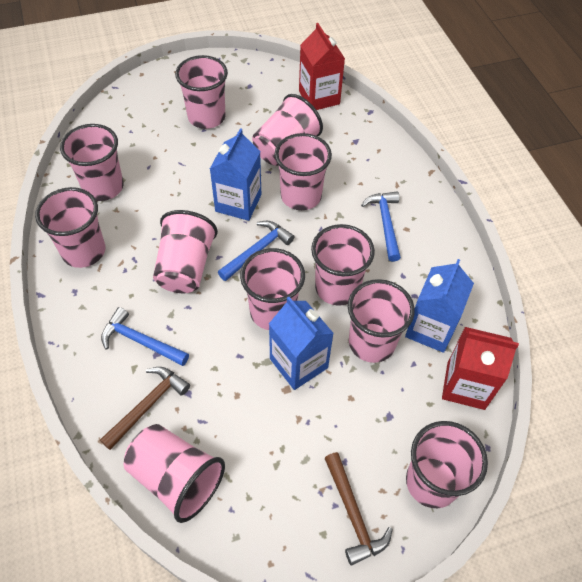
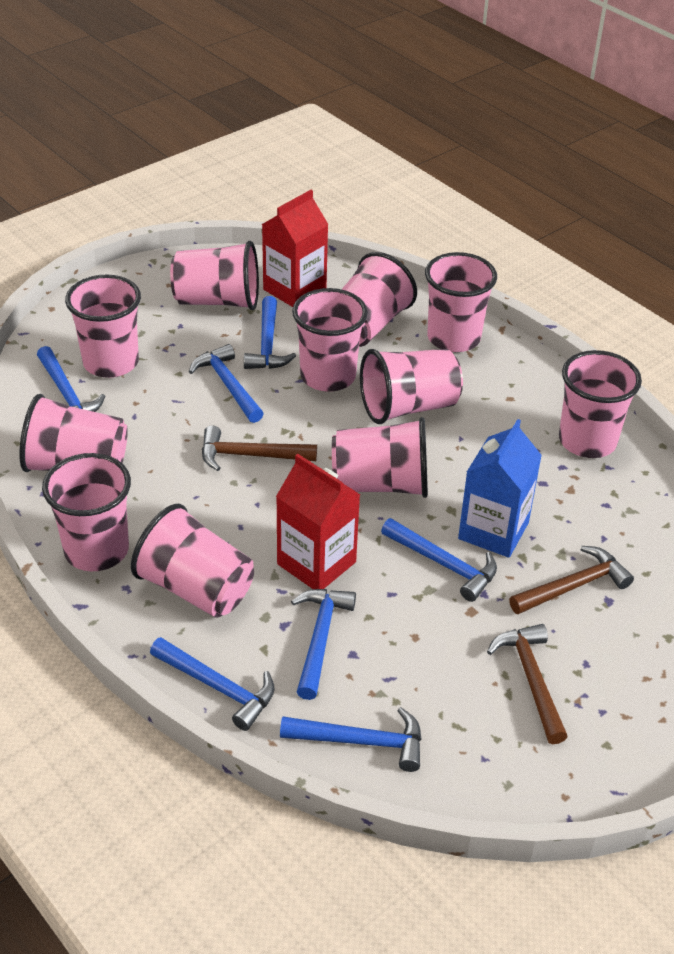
blue carton: [210,128,261,221] [269,297,334,390] [405,259,474,353] = 3 -> [458,419,542,558] = 1
blue hammer: [101,307,189,366] [218,221,294,281] [361,191,401,262] = 3 -> [37,346,105,412] [150,637,275,731] [189,344,264,423] [244,296,296,369] [280,707,422,772] [291,589,356,700] [381,518,497,602] = 7
brown hammer: [100,367,190,450] [324,452,393,566] = 2 -> [202,426,317,471] [487,624,568,744] [509,546,634,614] = 3

